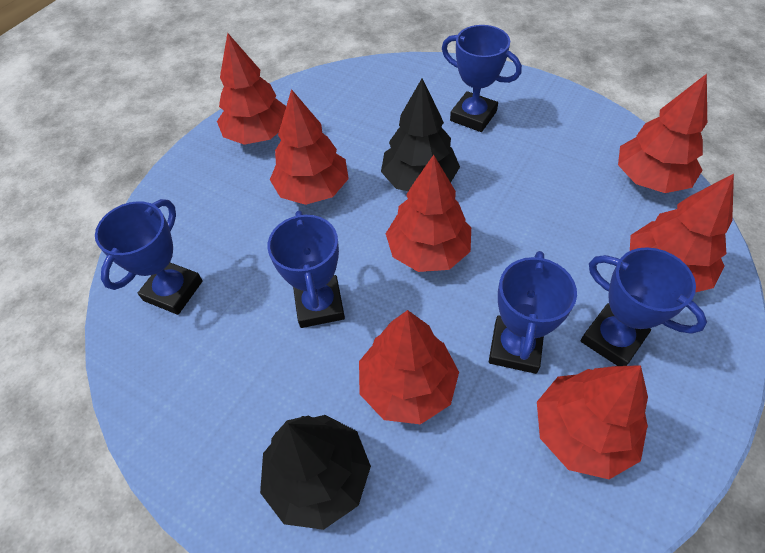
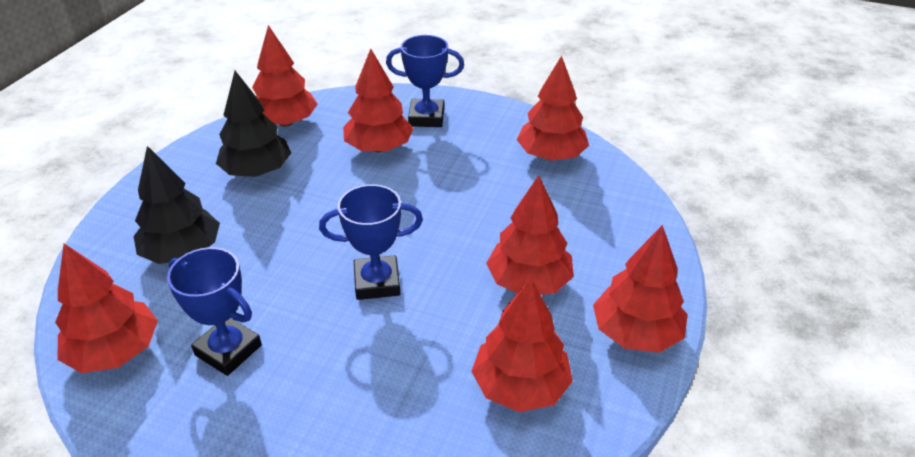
blue trophy: [95,199,203,315] [267,211,345,328] [442,25,522,132] [489,251,577,374] [580,247,707,366] = 5 -> [167,247,262,376] [319,184,423,300] [386,35,464,127] = 3

